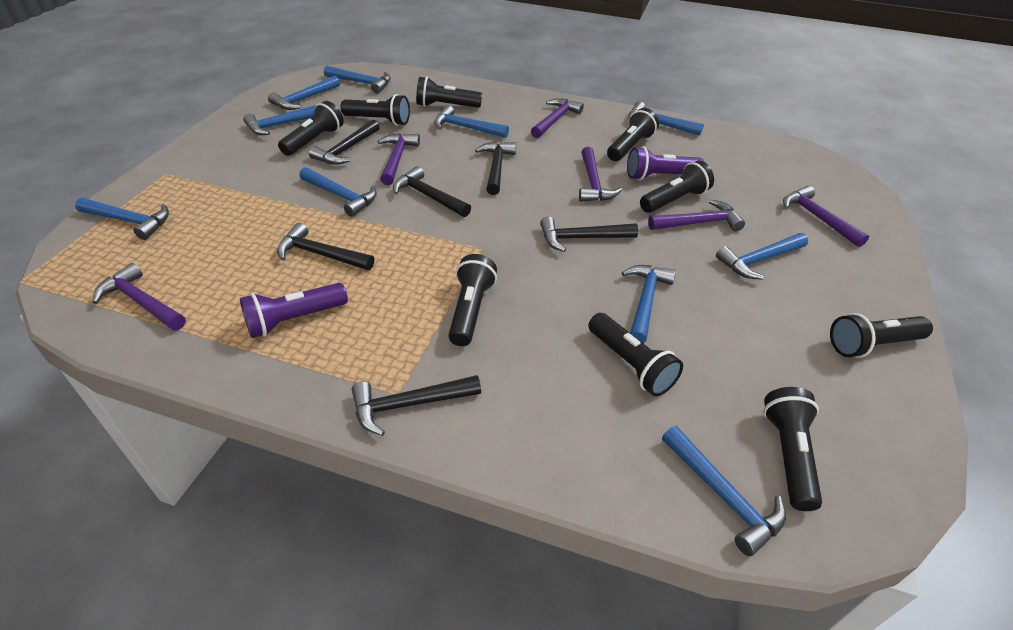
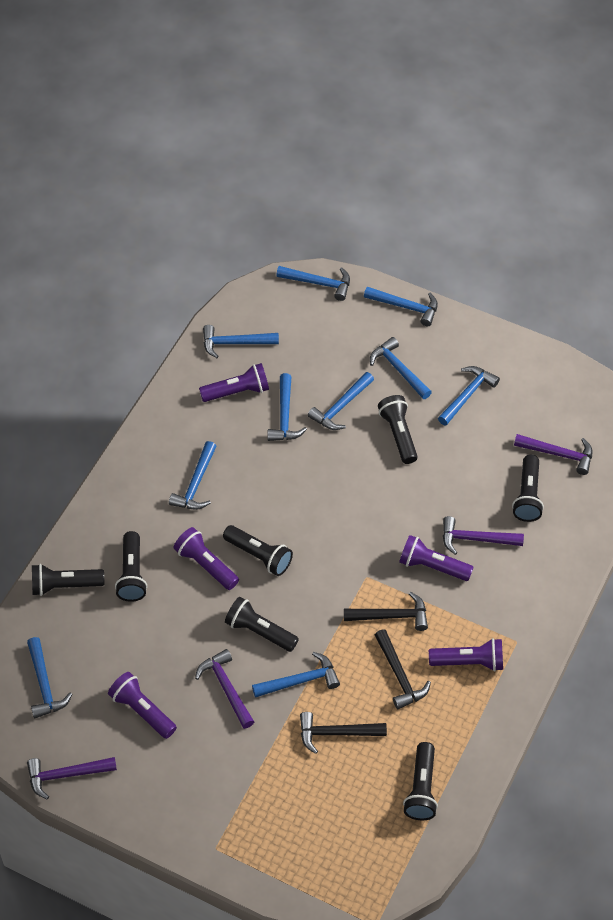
black flashlight: [278,101,344,156] [340,94,410,126] [416,77,482,108] [448,254,497,346] [588,313,683,396] [607,108,659,161] [640,161,714,213] [764,387,822,511] [830,313,933,358] = 9 -> [32,564,104,596] [115,531,147,602] [223,525,293,576] [225,597,299,652] [378,395,418,464] [403,742,438,821] [512,454,544,522] = 7
black hammer: [277,223,374,270] [309,120,380,165] [352,375,481,436] [393,166,471,217] [475,142,516,195] [540,216,638,252] = 6 -> [300,712,387,754] [344,592,428,631] [375,629,431,710] = 3
purple flashlight: [240,283,348,338] [627,146,704,180] = 2 -> [108,672,177,739] [173,527,239,590] [199,363,269,402] [399,535,474,581] [429,638,503,672] = 5
purple hammer: [92,263,186,331] [378,133,420,185] [531,98,584,138] [579,147,622,202] [648,200,745,231] [783,186,869,247] = 6 -> [27,757,117,799] [195,649,254,729] [443,516,524,555] [514,434,592,475] = 4

